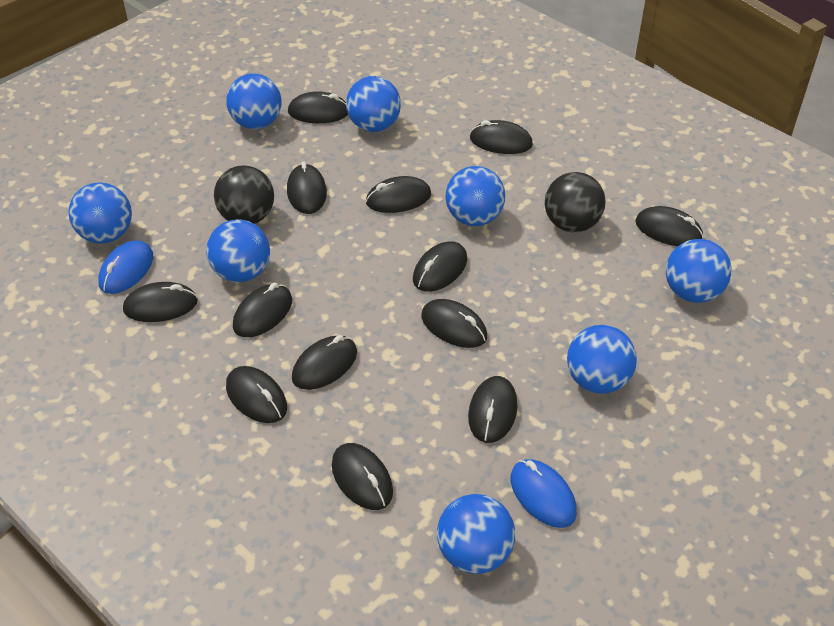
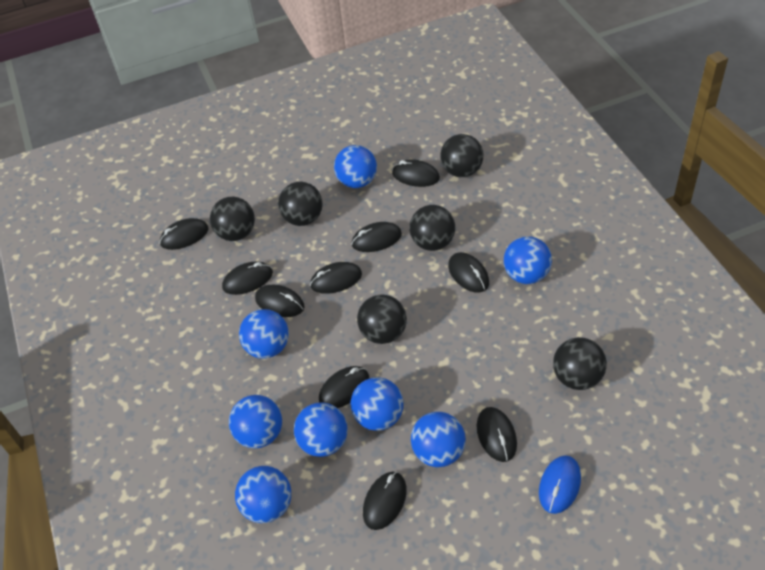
black ball: [214,165,274,224] [545,172,606,232] = 2 -> [210,197,255,241] [278,182,323,226] [357,294,407,344] [409,205,455,251] [440,134,484,177] [553,337,607,390] = 6
black mouse: [123,282,198,322] [226,366,287,423] [233,283,292,337] [287,161,327,214] [288,91,348,123] [292,335,357,390] [332,443,393,510] [366,176,431,213] [413,241,467,292] [421,299,487,348] [468,376,517,443] [470,120,533,154] [635,206,704,246] = 13 -> [159,218,209,250] [222,262,273,295] [255,285,304,317] [310,262,362,294] [319,366,369,408] [351,222,402,252] [363,472,407,530] [392,159,440,187] [448,252,489,293] [477,407,517,462] = 10
blue mouse: [98,240,153,294] [511,459,577,528] = 2 -> [539,455,581,514] = 1

